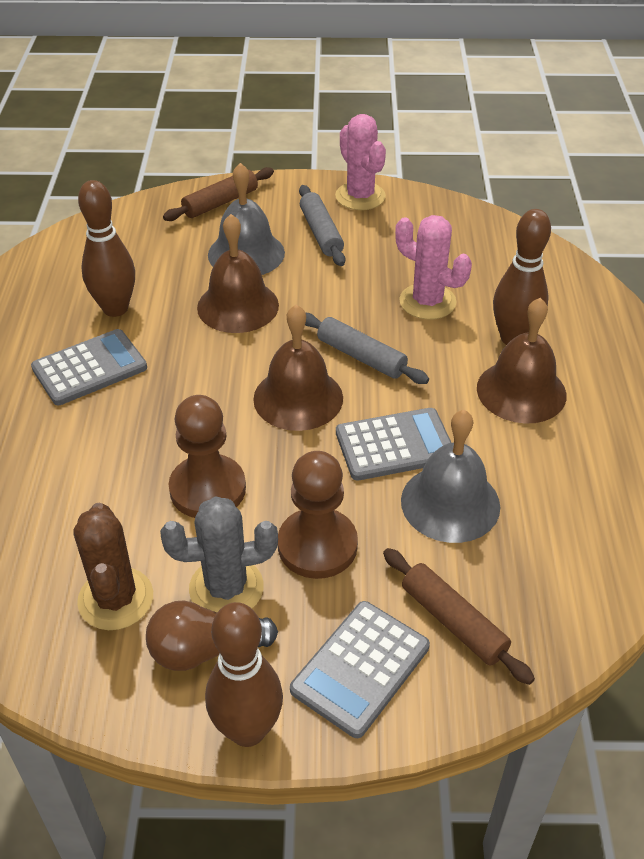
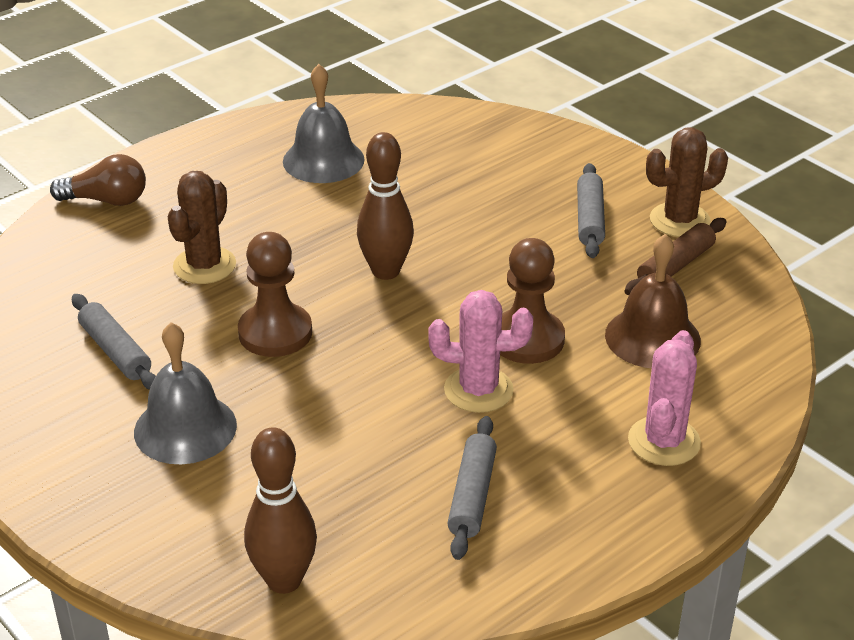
brown bell: [197,214,279,333] [253,305,343,431] [477,298,566,424] = 3 -> [605,234,701,368] = 1
brown bowling pin: [78,180,135,317] [205,602,283,747] [493,209,551,345] = 3 -> [244,427,317,594] [357,132,414,280] = 2
brown cactus: [74,502,153,630] = 1 -> [167,171,236,284] [646,127,728,237] = 2
brown rolling pin: [163,167,274,221] [383,548,535,685] = 2 -> [624,218,726,295] = 1
grey cactus: [160,496,278,612] = 1 -> none = 0
grey calculator: [31,329,147,405] [290,601,430,738] [336,408,452,481] = 3 -> none = 0
grey rolling pin: [299,185,345,266] [305,313,429,384] = 2 -> [72,294,156,390] [447,416,497,560] [577,163,605,258] = 3

